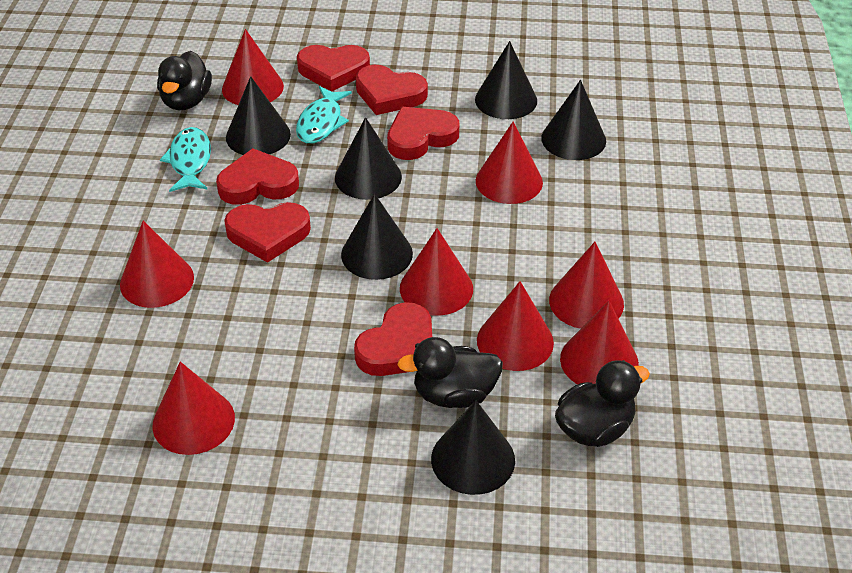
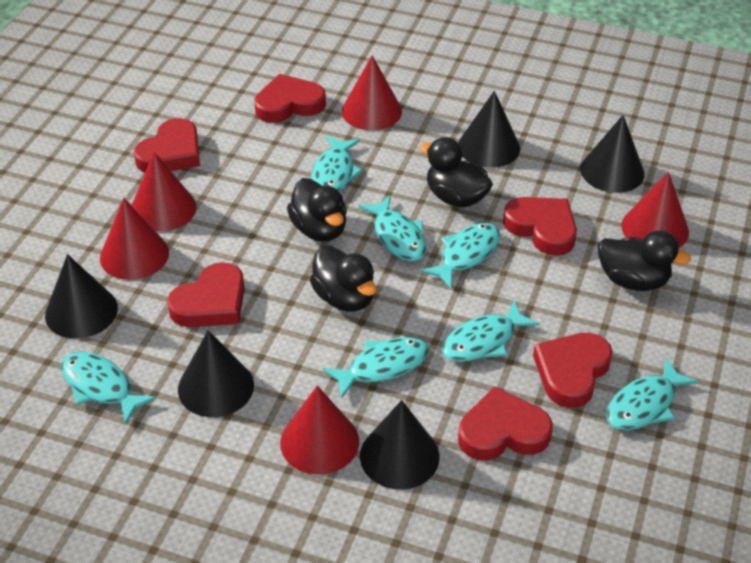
black cone: [226,76,291,155] [335,117,402,200] [341,194,413,280] [431,400,515,495] [475,41,537,119] [541,80,606,160] = 6 -> [45,254,118,339] [178,330,254,417] [360,400,439,490] [458,91,520,168] [580,115,644,193] = 5
black duck: [157,51,212,110] [397,337,503,408] [555,360,650,447] = 3 -> [287,178,347,242] [310,245,377,311] [419,137,493,208] [598,231,691,291] = 4
red cone: [120,221,194,308] [152,362,235,455] [222,29,284,105] [400,228,473,316] [476,122,543,204] [477,281,554,371] [549,242,624,329] [560,301,639,385] = 8 -> [100,198,169,280] [131,152,197,232] [280,386,359,475] [342,55,402,130] [621,172,689,248] = 5
turquoise fish: [160,127,211,192] [296,86,352,144] = 2 -> [61,352,157,424] [311,136,362,192] [323,337,429,399] [358,195,426,261] [420,223,500,289] [442,301,540,362] [606,358,699,430] = 7

